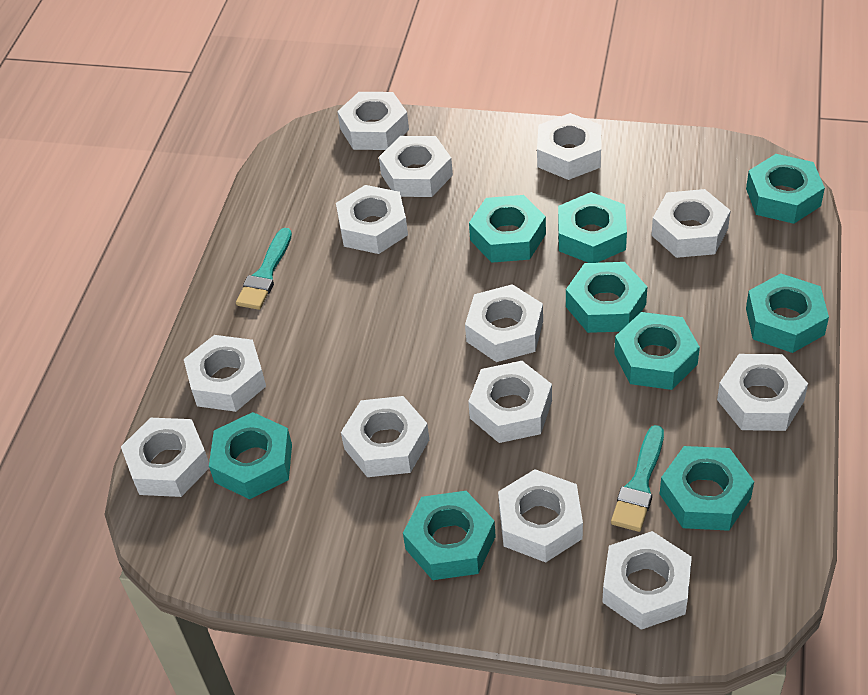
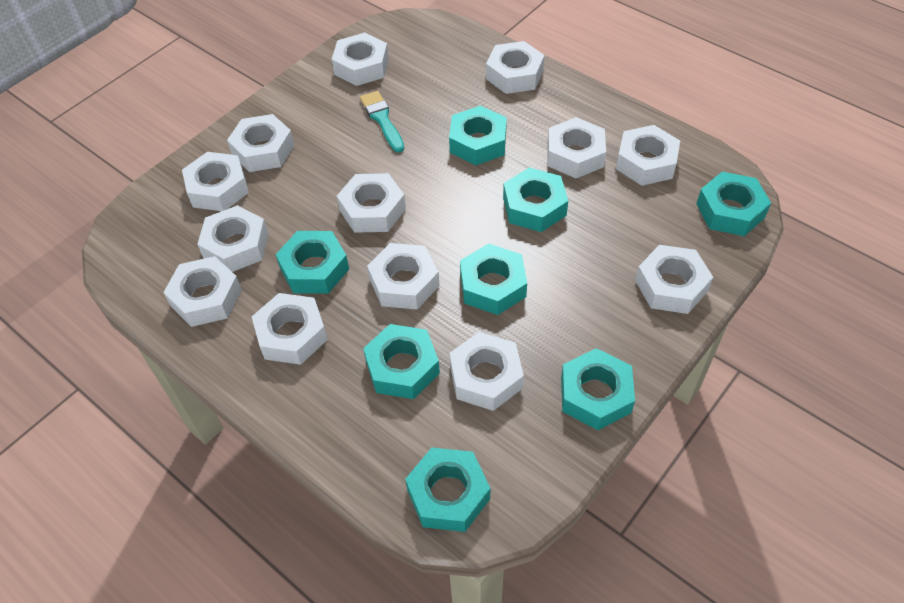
turquoise brush: [236,228,292,310] [611,425,664,532] = 2 -> [360,91,404,152] = 1
turquoise nut: [209,412,292,499] [403,491,496,580] [469,195,546,263] [558,192,627,263] [566,262,647,333] [614,312,700,390] [660,446,754,531] [746,154,825,224] [746,274,829,353] = 9 -> [276,231,349,294] [363,324,440,399] [405,447,490,532] [449,106,507,165] [460,244,527,315] [503,168,568,232] [561,348,635,430] [696,172,771,236] = 8

